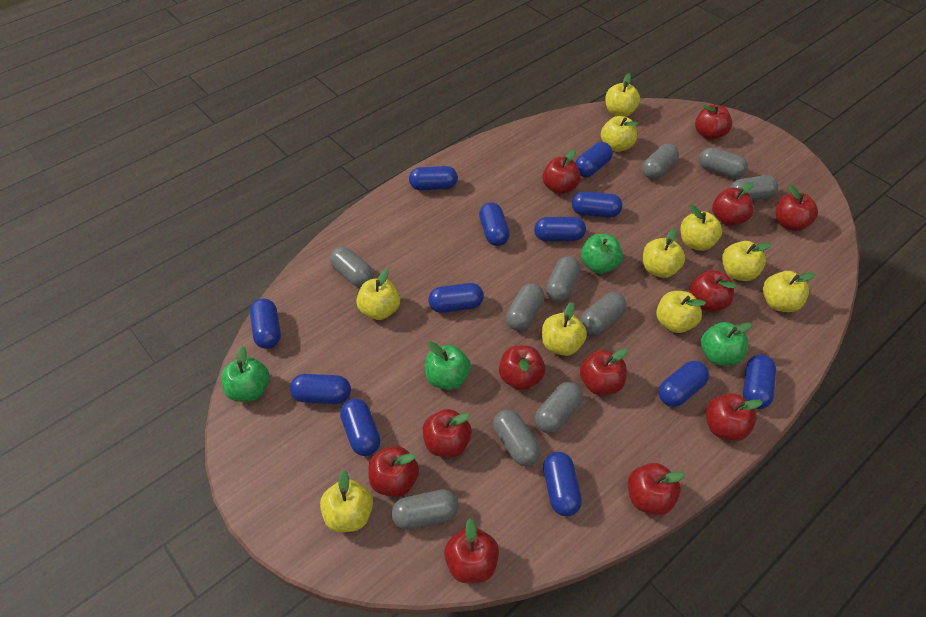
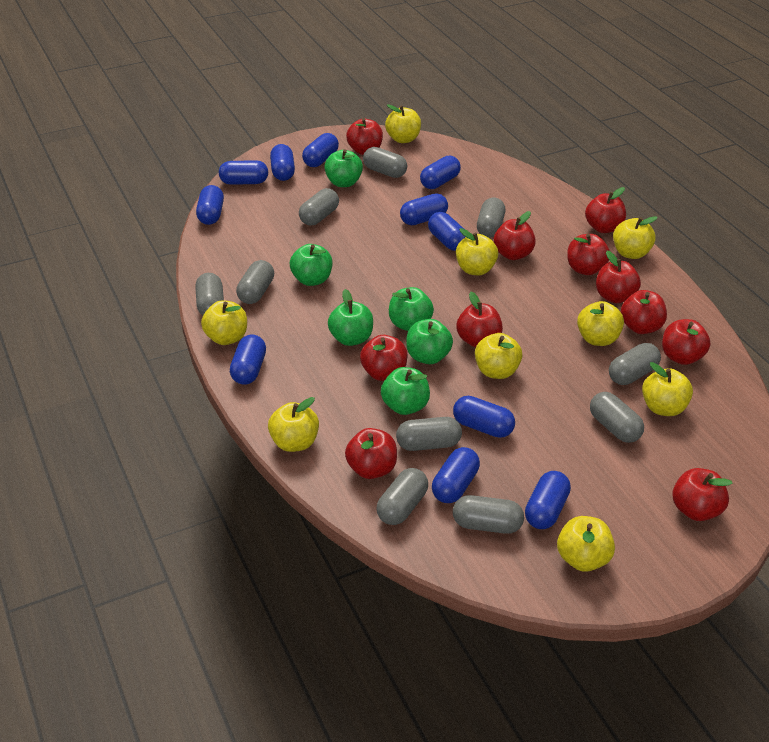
blue capsule: [250,298,281,349] [290,374,351,404] [340,398,380,456] [409,166,458,191] [428,283,484,313] [479,202,510,246] [534,217,586,241] [543,452,582,517] [572,192,622,217] [575,142,613,177] [658,361,709,407] [743,355,776,409] = 12 -> [196,185,224,225] [219,160,268,185] [230,335,266,385] [270,144,295,181] [302,133,339,167] [400,193,448,225] [420,156,461,189] [428,212,465,251] [432,447,480,503] [453,396,515,438] [525,471,571,529] = 11
green apple: [221,346,269,402] [425,341,471,390] [581,234,623,274] [701,322,752,366] = 4 -> [290,244,332,286] [324,149,363,187] [328,289,373,346] [381,367,430,415] [389,287,434,331] [406,319,453,364] = 6
red apple: [368,446,419,497] [423,409,472,458] [444,519,499,583] [499,345,545,390] [542,149,581,194] [580,349,627,395] [628,463,685,515] [689,270,737,311] [695,104,732,140] [706,393,763,441] [712,182,754,226] [776,184,818,231] = 12 -> [345,428,397,479] [346,118,383,155] [360,335,408,381] [456,292,503,347] [494,211,536,260] [567,234,609,275] [585,187,626,233] [596,251,641,303] [621,290,667,334] [662,319,710,365] [672,468,732,521] = 11
yellow apple: [320,470,373,532] [356,269,400,320] [542,302,587,356] [601,116,638,152] [605,73,640,117] [643,228,685,278] [656,291,706,333] [681,205,722,251] [722,241,772,281] [763,271,815,312] = 10 -> [201,300,247,345] [268,397,319,452] [385,104,421,143] [456,228,498,275] [475,333,522,379] [557,516,615,572] [577,301,624,346] [613,216,658,259] [642,362,693,416] = 9

